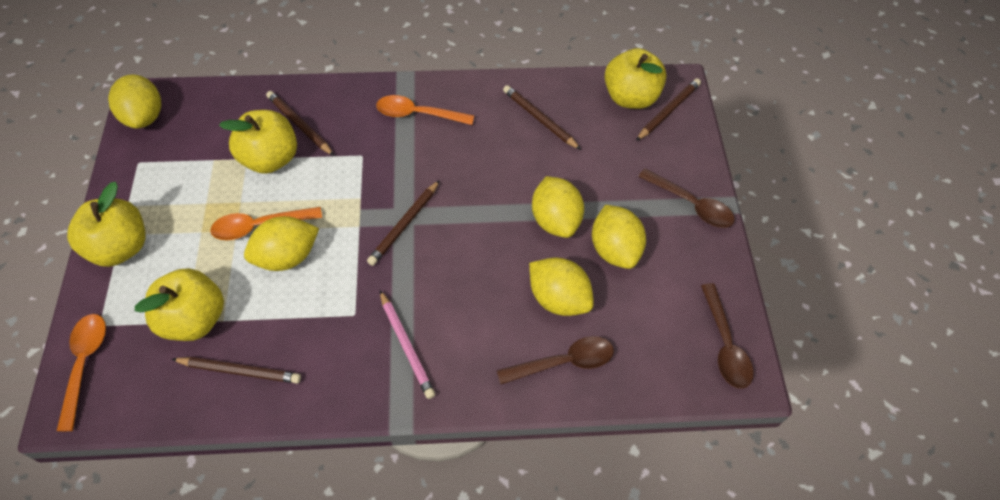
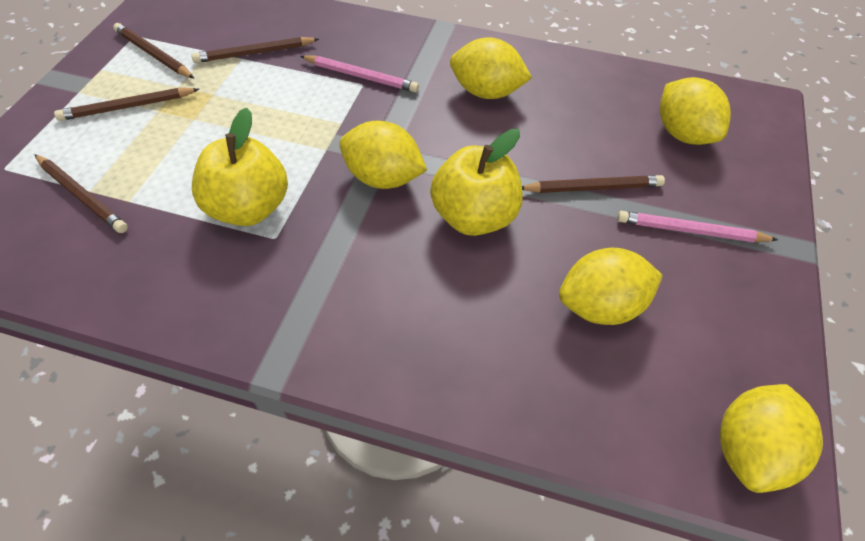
brown spoon: [497,336,614,384] [638,168,735,228] [701,283,753,389] = 3 -> none = 0
orange spoon: [57,314,106,431] [210,207,322,240] [376,95,474,125] = 3 -> none = 0
pink pencil: [380,290,435,399] = 1 -> [300,55,419,92] [617,211,778,242] = 2
yellow apple: [67,182,145,267] [135,268,224,341] [219,110,297,174] [604,48,666,109] = 4 -> [192,108,288,226] [430,129,523,236] = 2

